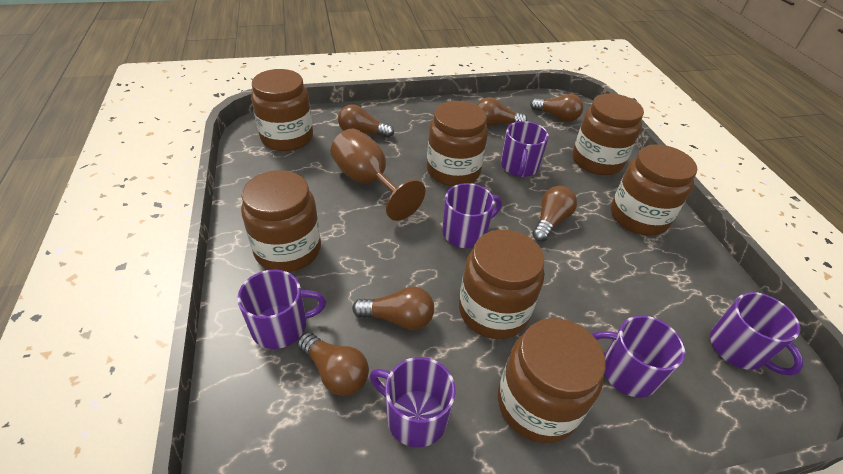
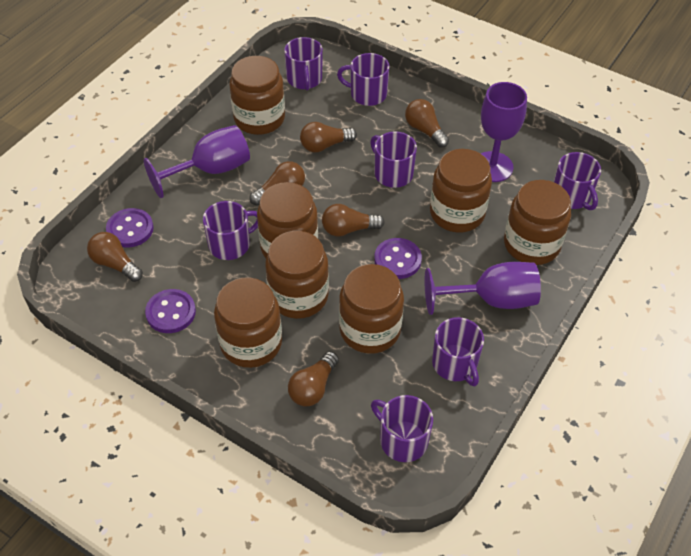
brown goblet: [331,129,425,221] = 1 -> none = 0
purple button: none = 0 -> [106,208,154,248] [145,289,196,333] [374,238,422,279] = 3
purple goblet: none = 0 -> [144,125,250,198] [424,262,541,315] [480,82,527,182] = 3
purple mug: [237,269,326,349] [370,357,456,447] [442,183,502,248] [501,121,549,177] [592,315,685,398] [710,292,804,376] = 6 -> [203,201,258,260] [284,37,323,90] [337,53,389,106] [370,131,417,188] [371,395,433,462] [432,317,484,386] [554,152,601,210] = 7

